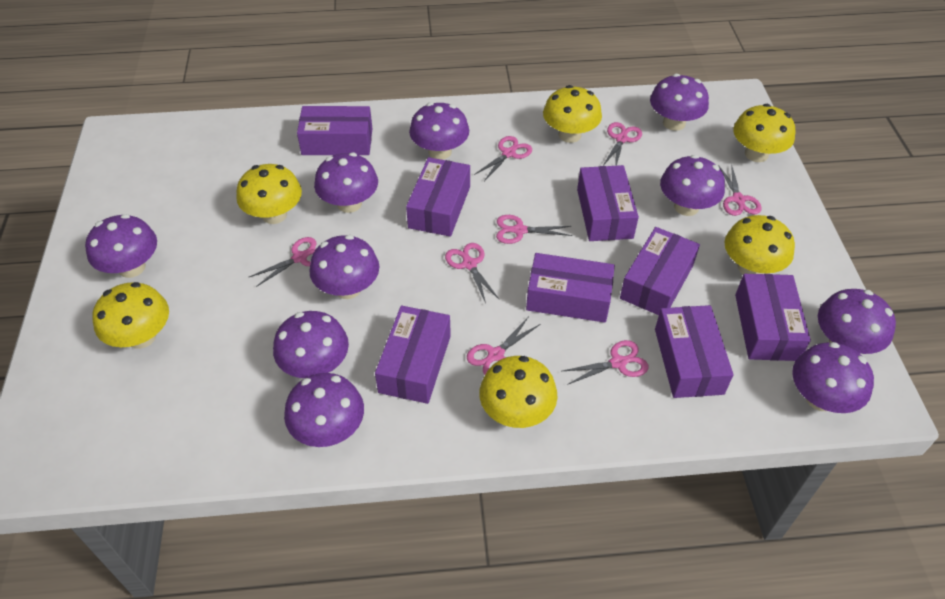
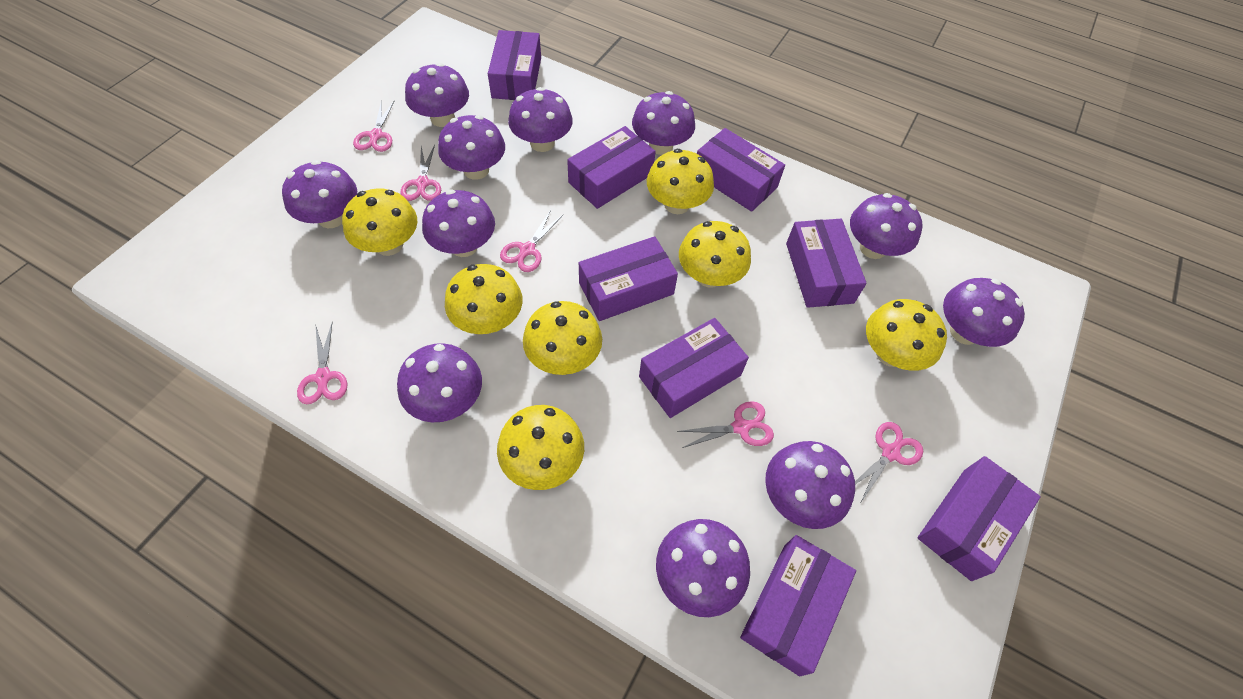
pink scissors: [249,237,316,287] [445,243,499,303] [467,318,540,375] [474,136,532,181] [496,215,572,244] [563,340,649,385] [603,122,642,166] [718,164,762,216] = 8 -> [297,323,347,404] [353,100,394,152] [400,145,441,201] [500,210,563,272] [677,401,774,448] [855,422,923,502] = 6
purple mushroom: [85,214,157,278] [273,311,349,378] [284,373,364,447] [309,235,379,299] [314,153,378,213] [409,102,469,160] [650,74,709,131] [660,155,725,216] [792,342,874,413] [818,289,896,354] = 10 -> [282,160,357,228] [397,343,482,422] [405,63,469,127] [422,190,495,257] [438,115,505,180] [508,87,573,152] [632,91,695,155] [656,519,750,617] [765,441,855,529] [850,193,923,259] [943,278,1025,347] = 11
yellow mushroom: [92,282,169,349] [236,164,302,224] [479,356,558,428] [543,85,602,143] [725,215,795,274] [733,104,796,162] = 6 -> [342,188,417,256] [445,264,523,334] [497,405,584,490] [523,301,602,375] [647,149,714,214] [679,221,751,287] [866,299,947,371] = 7

